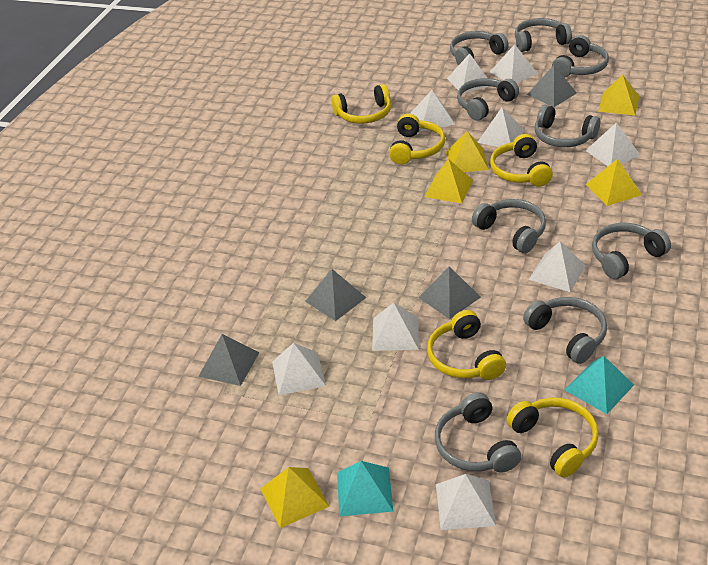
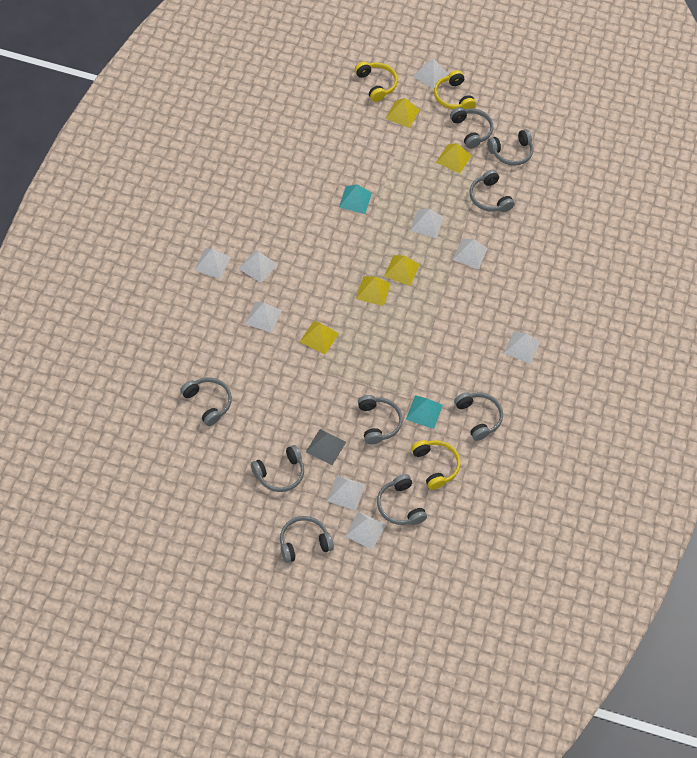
grey pyramid: [198,334,259,386] [305,269,366,321] [418,267,481,319] [527,65,577,107] = 4 -> [306,429,346,465] = 1
yellow headphones: [331,84,391,124] [389,114,445,165] [427,310,506,380] [490,134,553,187] [507,398,599,477] = 5 -> [355,62,398,102] [411,440,460,490] [434,70,476,109] = 3

